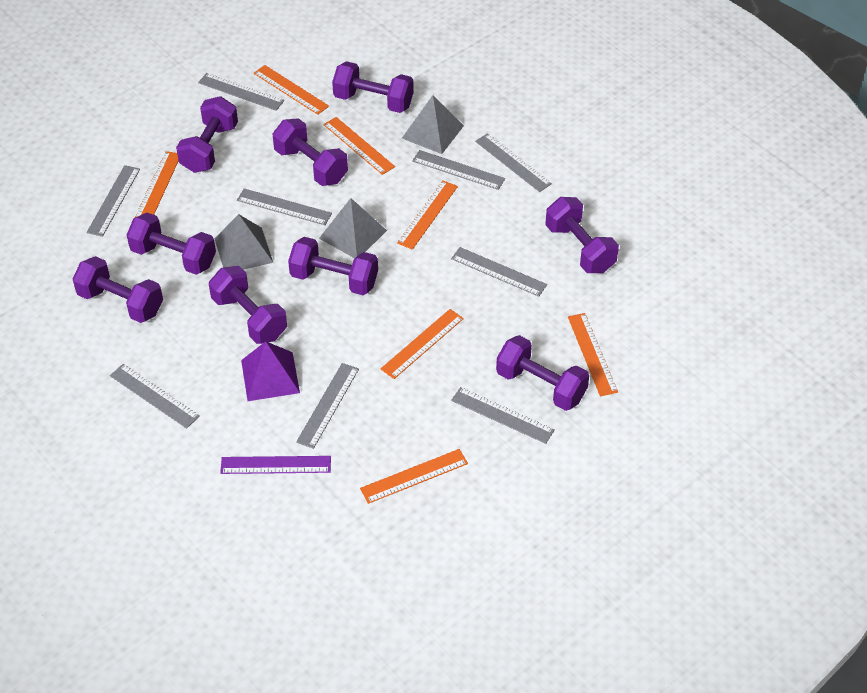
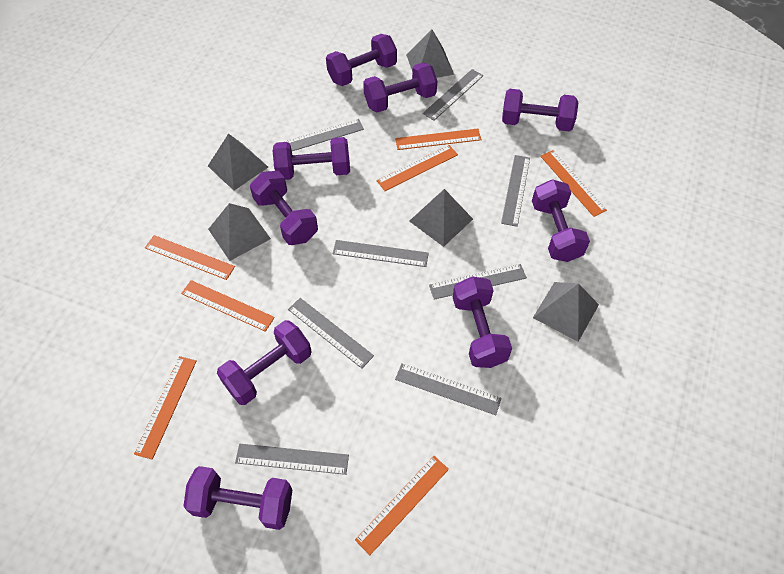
grey pyramid: [214,214,273,270] [319,198,387,258] [402,95,464,154] = 3 -> [208,133,268,191] [208,203,271,261] [406,30,454,78] [409,189,473,247] [533,282,599,342] = 5
grey ruler: [86,165,140,237] [110,364,200,429] [198,73,284,111] [237,189,332,225] [296,363,359,449] [412,150,505,190] [451,247,547,297] [451,387,555,444] [475,133,552,192] = 9 -> [235,444,349,475] [283,119,364,151] [288,298,374,369] [333,240,429,267] [395,363,501,415] [423,69,483,121] [429,264,527,300] [501,155,530,227] = 8
purple pyramid: [241,341,300,401] = 1 -> none = 0
purple ruler: [220,456,331,474] = 1 -> none = 0

